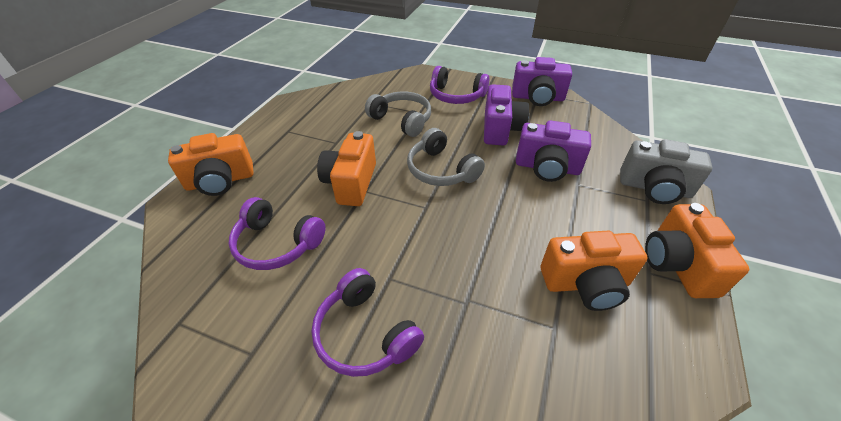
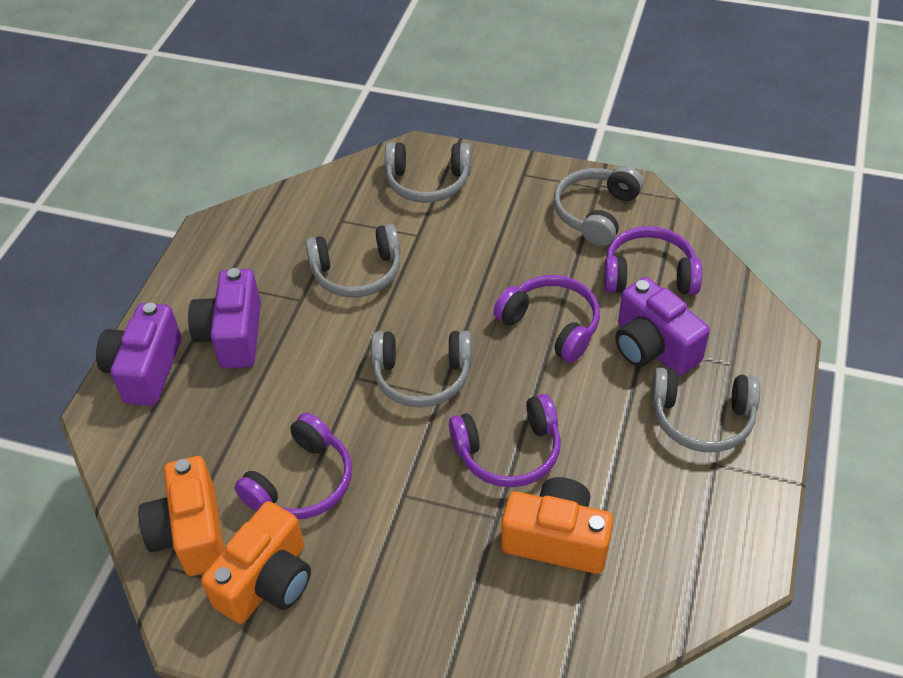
grey camera: [620,139,713,204] = 1 -> none = 0
grey headphones: [365,92,431,137] [407,128,485,186] = 2 -> [305,224,401,298] [371,331,472,408] [385,142,471,203] [554,166,643,246] [651,368,760,452] = 5
orange camera: [168,133,253,196] [317,131,376,206] [541,231,648,311] [645,203,749,298] = 4 -> [138,456,224,576] [201,501,311,624] [501,477,613,574] = 3
purple headphones: [228,197,325,270] [311,268,424,377] [430,66,489,104] = 3 -> [234,413,352,519] [449,394,561,487] [494,275,600,363] [604,226,702,295] = 4

